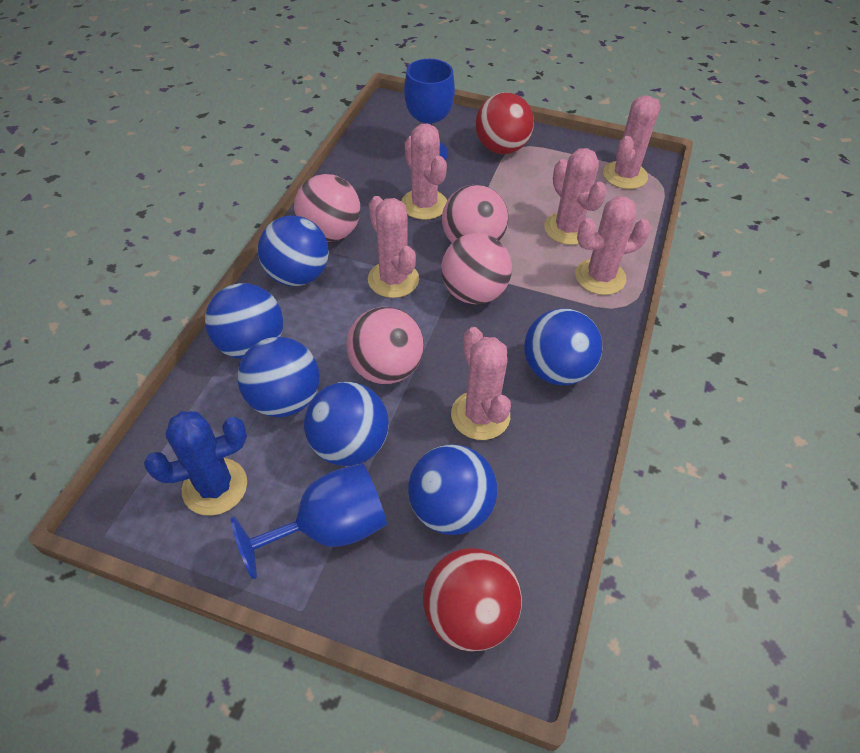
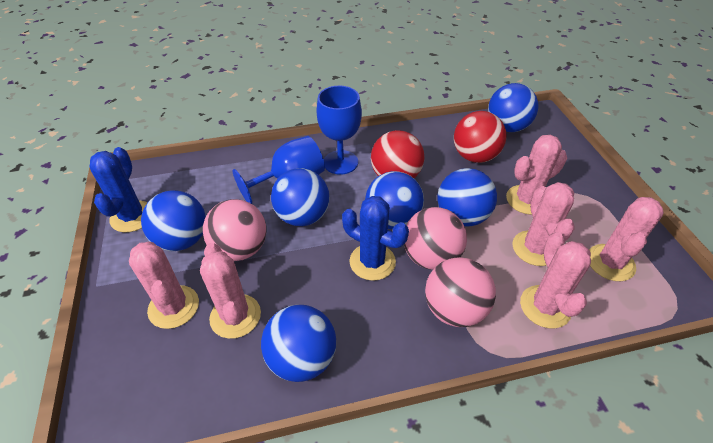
blue cactus: [144,411,247,516] = 1 -> [89,147,148,232] [342,196,409,281] = 2
pink ball: [294,174,361,242] [346,307,424,384] [441,233,512,304] [442,185,508,243] = 4 -> [203,199,266,261] [404,207,467,270] [425,257,496,327] = 3

